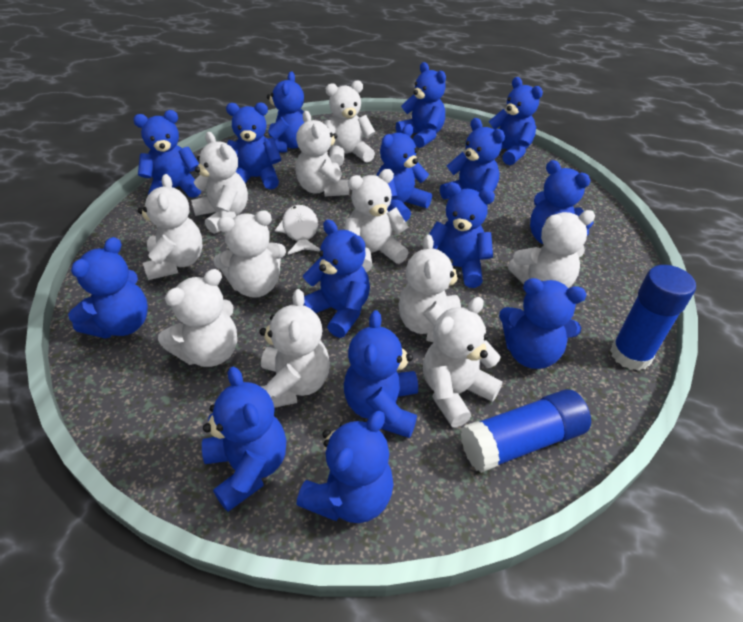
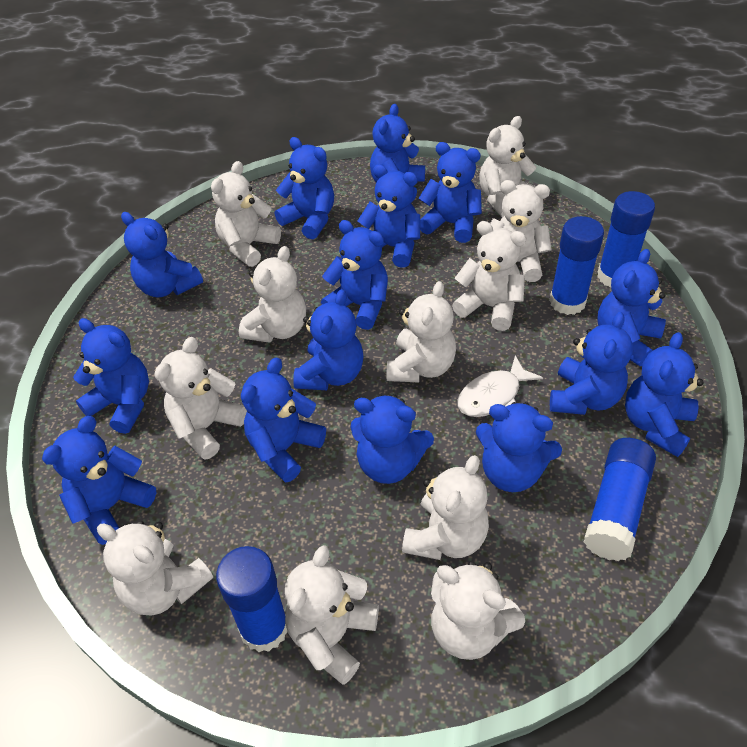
blue glue stick: [461,389,591,473] [610,265,696,371] = 2 -> [216,546,287,652] [549,216,604,315] [584,438,656,561] [597,191,655,288] = 4

